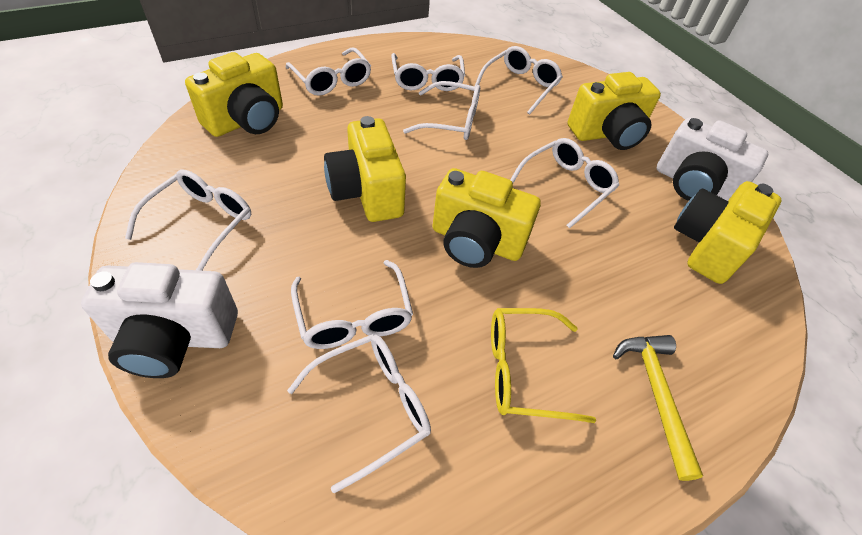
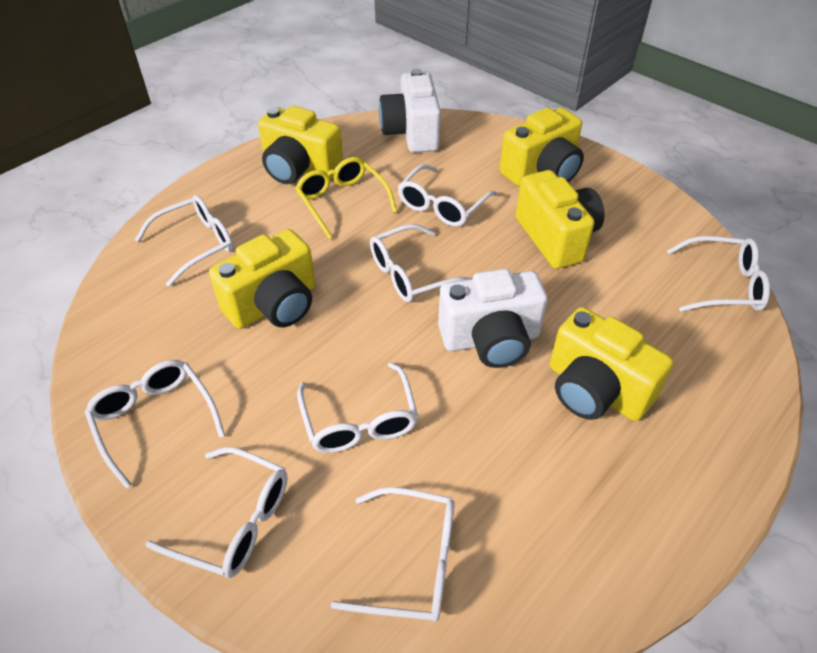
yellow hammer: [613,335,703,481] = 1 -> none = 0

